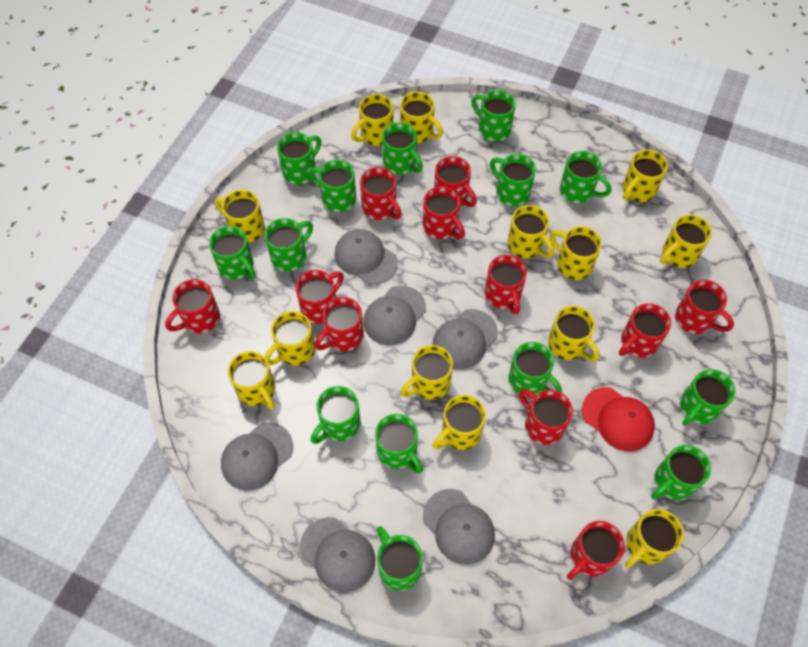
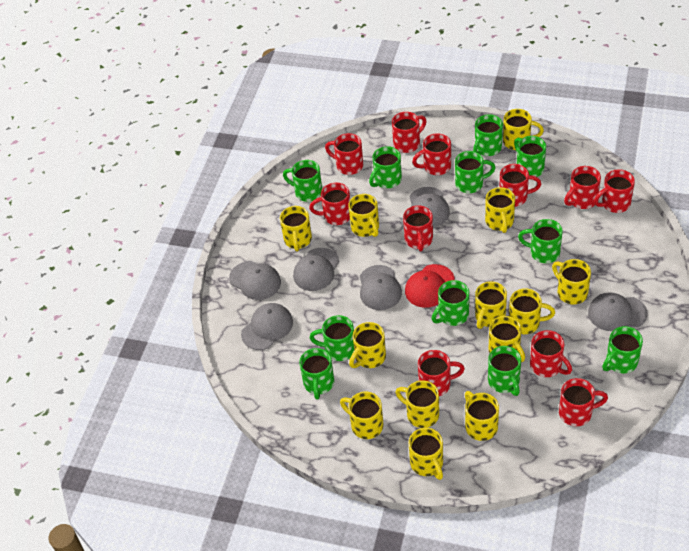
green mug: [209,226,255,280] [265,218,313,272] [277,132,321,185] [309,160,356,212] [311,386,360,444] [375,414,423,474] [376,526,423,591] [382,122,423,175] [471,90,516,142] [490,154,536,207] [508,342,562,397] [560,151,612,203] [651,445,711,500] [680,369,735,426] = 14 -> [283,160,322,202] [299,348,334,400] [310,315,354,361] [369,146,402,188] [432,280,469,326] [455,151,496,193] [473,115,503,156] [488,346,521,396] [514,136,546,177] [518,219,563,263] [602,326,643,373] = 11

